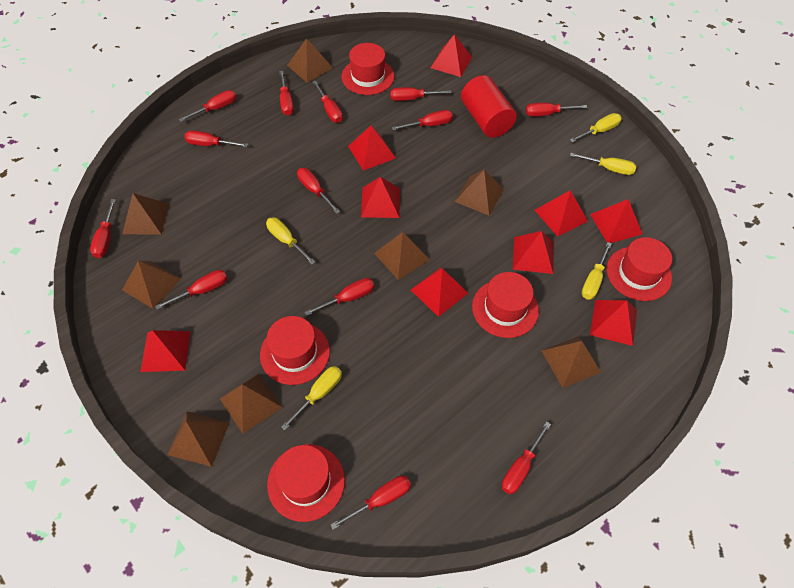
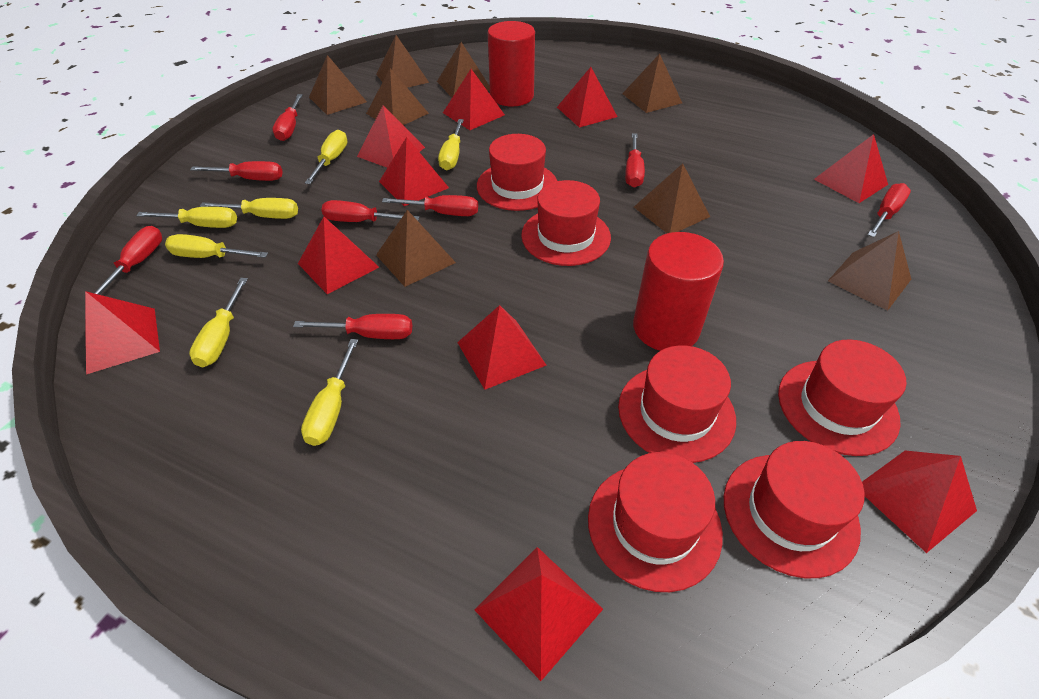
red cylinder: [461,75,517,138] = 1 -> [488,21,535,106] [633,232,724,351] = 2
red hat: [260,316,330,385] [267,444,345,522] [342,43,394,95] [472,272,539,338] [607,237,672,301] = 5 -> [477,134,557,211] [521,180,611,266] [588,452,723,592] [618,345,736,463] [724,441,865,578] [778,339,906,456] = 6
red pyramid: [140,330,191,372] [348,126,396,171] [361,177,400,218] [411,267,468,317] [431,34,472,77] [513,231,554,274] [535,190,588,237] [590,199,642,243] [590,300,637,346] = 9 -> [85,291,160,375] [298,217,379,294] [357,105,425,168] [379,137,449,206] [443,69,505,130] [457,305,547,390] [475,547,603,681] [557,67,618,128] [814,134,888,203] [862,451,977,553] = 10
red screwdriver: [90,199,116,258] [155,270,228,310] [179,90,236,122] [184,130,248,147] [279,71,294,116] [297,168,340,214] [305,278,374,316] [312,80,343,123] [330,476,411,530] [390,87,451,101] [392,110,453,130] [502,422,551,494] [526,103,587,117] = 13 -> [94,226,162,295] [190,161,283,181] [272,94,303,141] [293,314,412,339] [321,200,419,222] [382,195,478,216] [625,133,645,188] [868,183,911,237] = 8
yellow screwdriver: [266,218,315,265] [281,366,342,430] [570,113,622,143] [570,153,636,175] [582,242,612,300] = 5 -> [136,207,237,228] [165,234,268,258] [189,278,248,367] [200,198,298,219] [301,339,358,446] [305,130,347,184] [438,119,464,170] = 7

